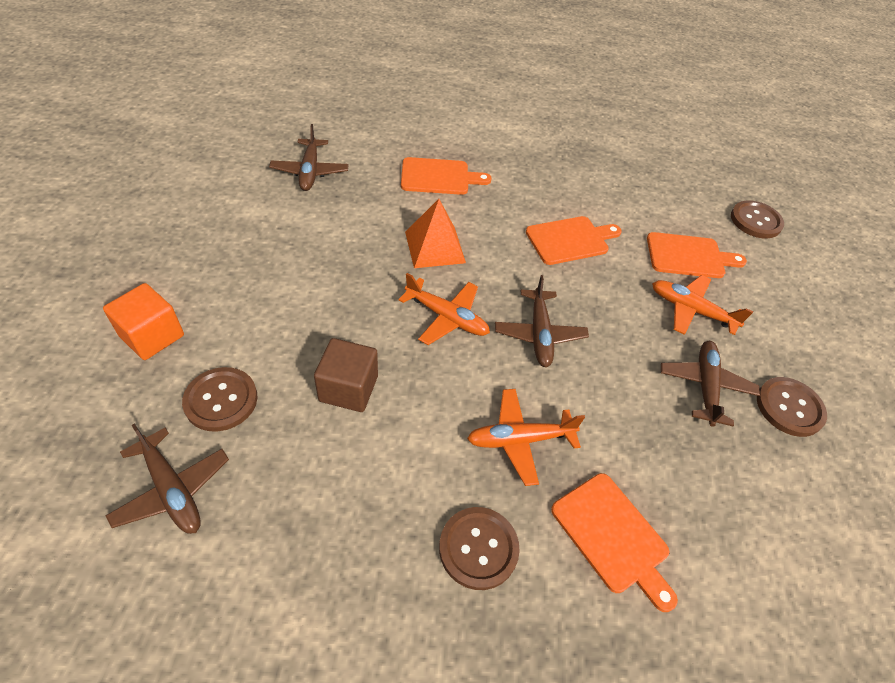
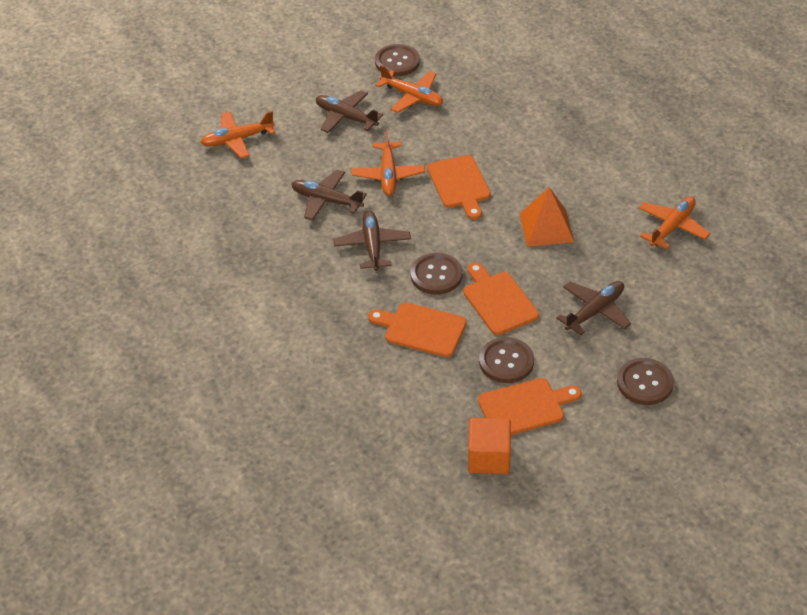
brown cube: [314,338,378,412] = 1 -> none = 0
orange plane: [398,273,490,345] [467,389,585,486] [652,275,753,335] = 3 -> [200,111,275,158] [351,129,425,196] [375,65,443,113] [638,197,710,249] = 4

